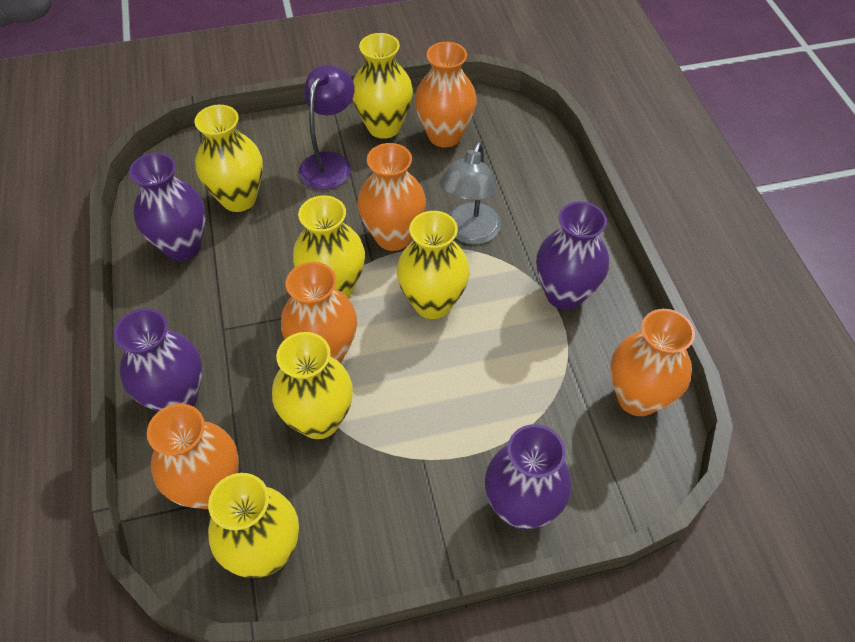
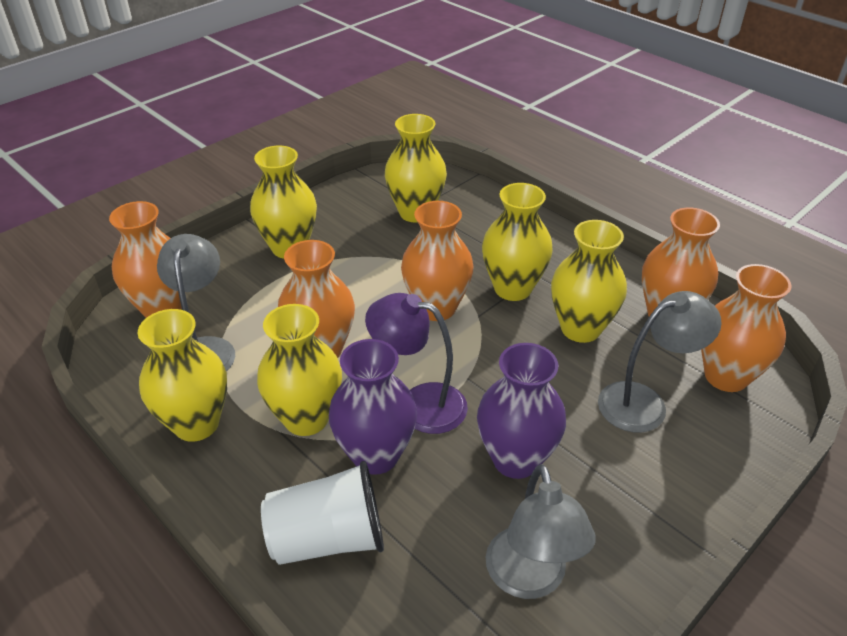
grey lamp: [439,142,501,244] = 1 -> [157,234,235,371] [486,464,595,599] [598,291,722,432] = 3
purple vase: [114,308,203,412] [129,153,206,261] [485,424,571,529] [536,201,609,310] = 4 -> [329,339,417,475] [477,343,566,479] = 2
white cup: none = 0 -> [261,461,384,565] = 1

